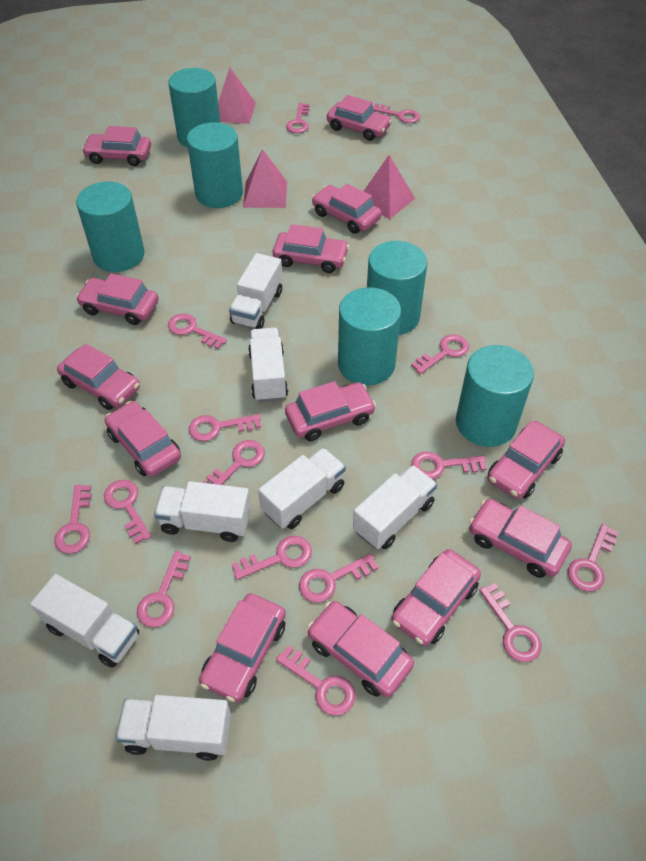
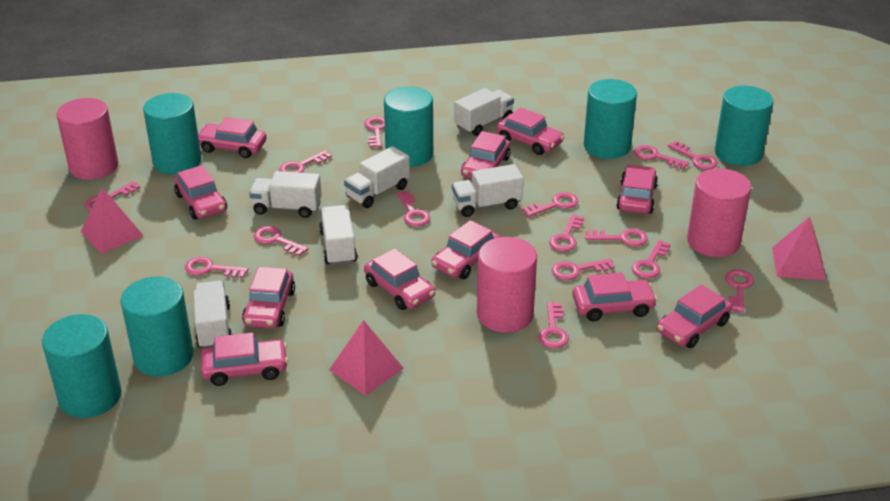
pink car: [57,344,140,410] [76,273,159,325] [82,126,151,166] [105,401,181,477] [199,593,286,702] [273,224,349,273] [285,381,376,441] [307,601,414,697] [312,184,382,234] [327,95,392,141] [391,549,481,646] [469,499,572,578] [488,421,565,499] = 13 -> [174,165,227,220] [198,117,267,158] [201,333,288,386] [242,267,295,328] [364,249,435,310] [432,220,500,279] [461,131,510,179] [496,107,564,155] [572,272,657,321] [616,165,658,214] [657,285,732,348] = 11
pink cylinder: none = 0 -> [56,98,119,180] [477,237,537,333] [687,168,751,257] = 3
white truck: [30,574,139,668] [116,695,231,761] [154,481,251,542] [229,253,283,329] [248,327,288,402] [258,448,346,529] [353,465,437,549] = 7 -> [194,281,232,348] [249,171,322,218] [319,205,357,266] [344,146,410,208] [452,164,523,217] [454,88,514,136] = 6

